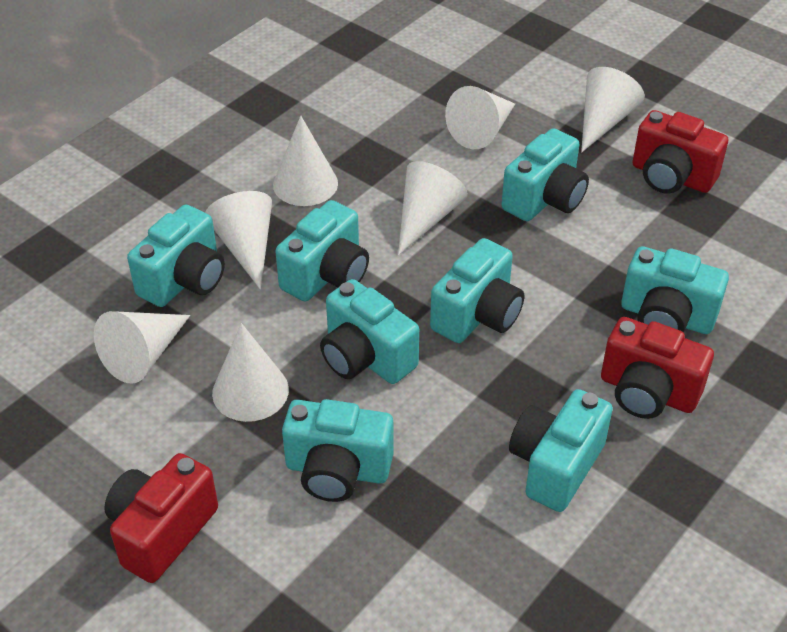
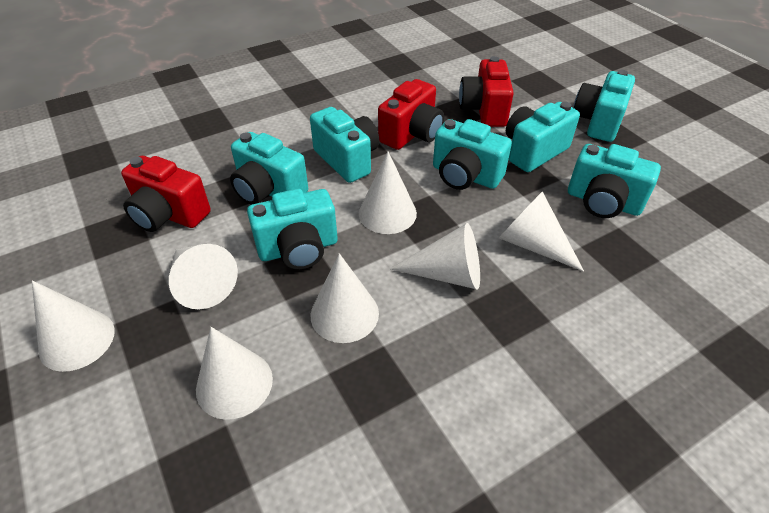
turquoise camera: [127,204,225,307] [275,200,369,302] [282,399,393,502] [320,279,419,384] [430,238,524,343] [502,128,589,221] [509,389,613,512] [621,246,729,334] = 8 -> [230,132,308,205] [247,189,338,270] [310,107,379,183] [433,119,512,190] [506,102,580,172] [568,144,661,218] [573,70,635,142] = 7

